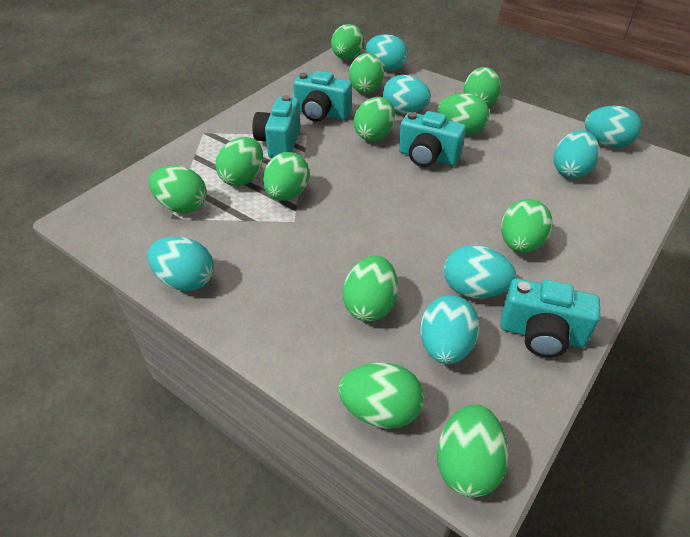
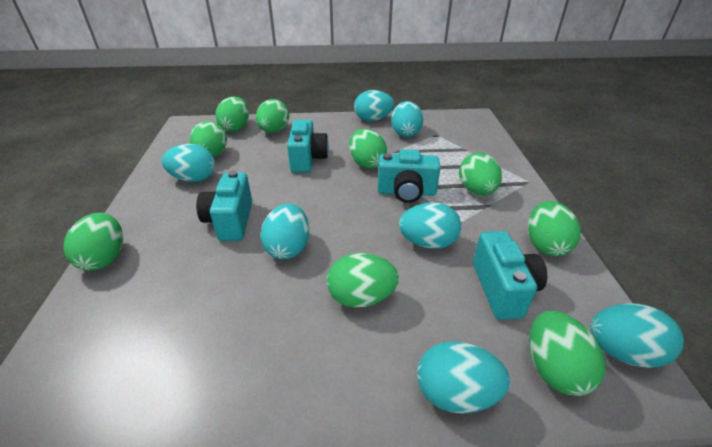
green egg: [149,165,207,213] [216,137,263,186] [263,152,310,201] [331,24,364,60] [339,363,424,429] [343,255,398,322] [349,53,384,94] [354,97,395,141] [437,404,508,498] [438,93,490,134] [463,67,501,107] [501,199,553,253] = 12 -> [63,213,123,271] [190,121,227,157] [215,97,249,132] [256,99,289,133] [327,253,399,308] [349,129,387,169] [459,153,502,195] [528,201,581,256] [529,311,606,396] = 9

